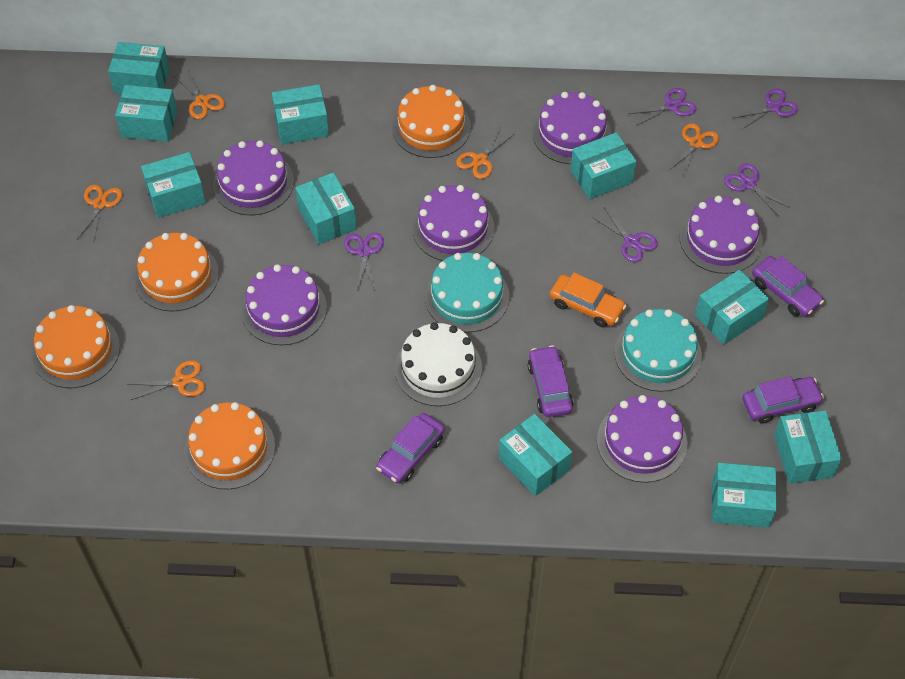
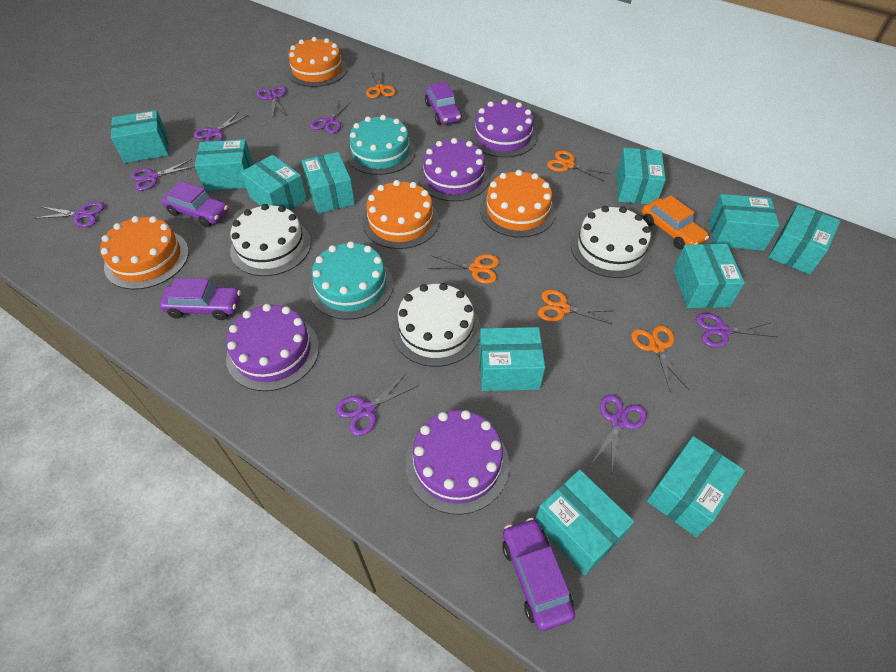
purple cake: [213,140,294,215] [241,264,327,345] [412,185,494,261] [532,92,611,164] [597,395,687,483] [679,196,763,274] = 6 -> [226,304,319,391] [405,410,509,515] [418,138,490,201] [470,99,537,158] = 4
purple scissors: [344,233,384,292] [592,207,658,262] [628,88,696,126] [724,163,790,215] [733,89,798,129] = 5 -> [34,202,105,227] [130,159,195,191] [194,111,248,142] [257,86,287,118] [310,101,351,133] [336,373,418,436] [591,395,647,474] [696,313,777,347] = 8
turquoise box: [108,42,170,94] [115,85,177,142] [141,152,206,218] [272,84,329,144] [295,173,357,244] [499,414,572,496] [570,132,637,199] [695,270,769,344] [712,463,777,528] [774,410,842,484] = 10 -> [111,110,169,163] [195,139,254,191] [241,155,307,211] [302,152,355,214] [479,327,545,391] [535,470,634,575] [616,148,666,204] [647,436,745,537] [673,244,745,308] [709,194,780,251] [768,205,841,275] = 11
white cake: [395,322,482,406] = 1 -> [230,204,311,276] [392,283,480,367] [571,206,651,278] = 3

